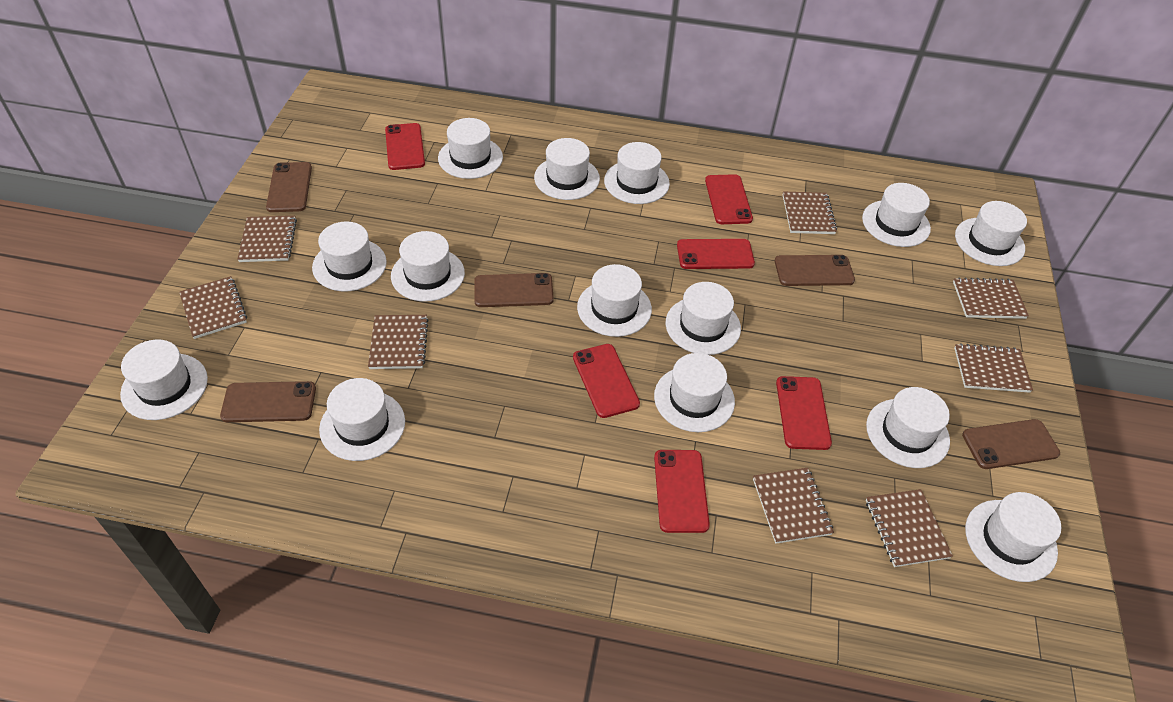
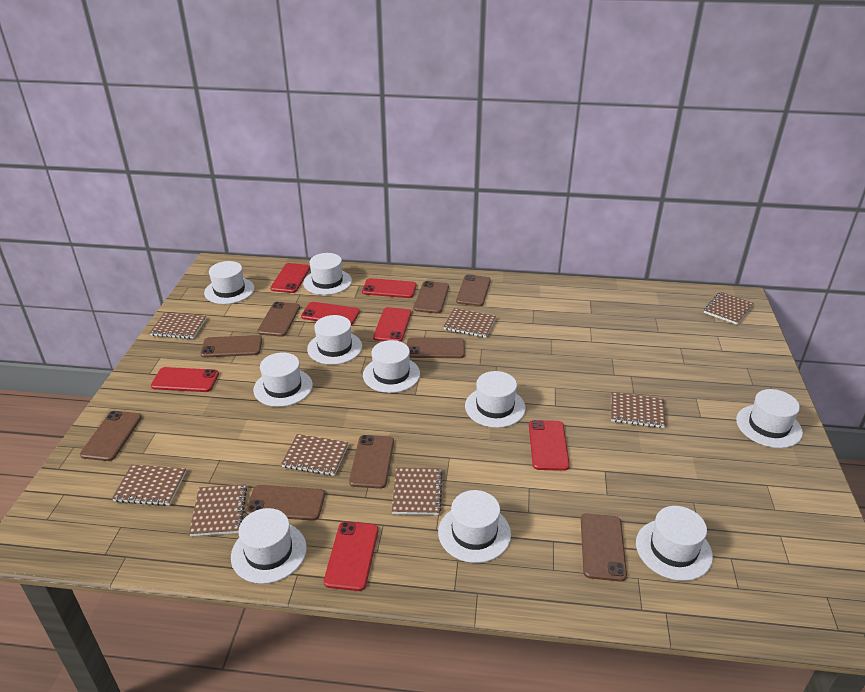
brown phone: [220,381,316,422] [266,162,312,212] [474,273,554,307] [775,255,855,286] [962,419,1060,469] = 5 -> [80,411,142,461] [201,335,262,358] [246,485,325,521] [257,302,300,337] [349,435,394,489] [407,337,465,358] [414,281,449,314] [456,274,491,306] [581,513,627,582] = 9
red phone: [385,123,425,170] [573,344,640,418] [654,450,710,533] [677,239,755,269] [705,174,753,224] [776,376,832,450] = 6 -> [151,367,219,392] [270,263,310,293] [301,302,360,325] [324,521,379,591] [362,278,416,298] [373,307,411,342] [529,420,570,471] = 7
white hat: [120,339,208,420] [312,222,387,291] [319,378,405,461] [391,231,465,302] [438,118,503,179] [534,138,600,200] [577,264,652,337] [604,142,670,204] [654,353,735,432] [665,282,741,355] [862,183,931,247] [866,387,950,468] [955,201,1027,266] [965,492,1062,582] = 14 -> [204,261,254,304] [231,508,307,584] [253,352,313,407] [303,253,352,295] [307,315,362,365] [363,340,420,393] [438,490,511,563] [465,371,526,428] [636,506,713,581] [736,389,803,448] = 10

